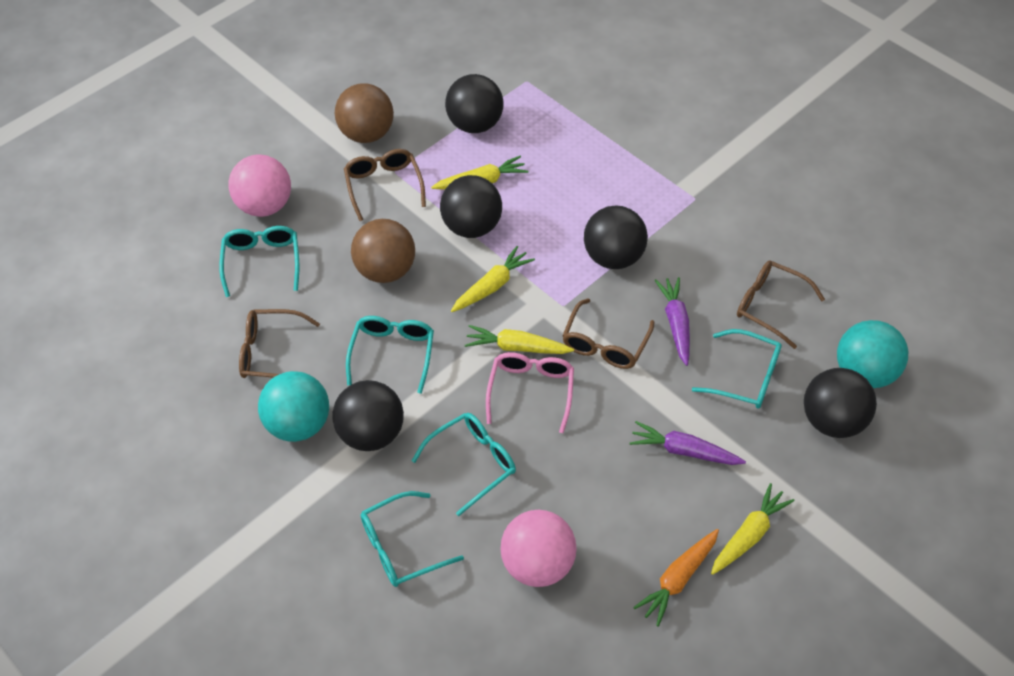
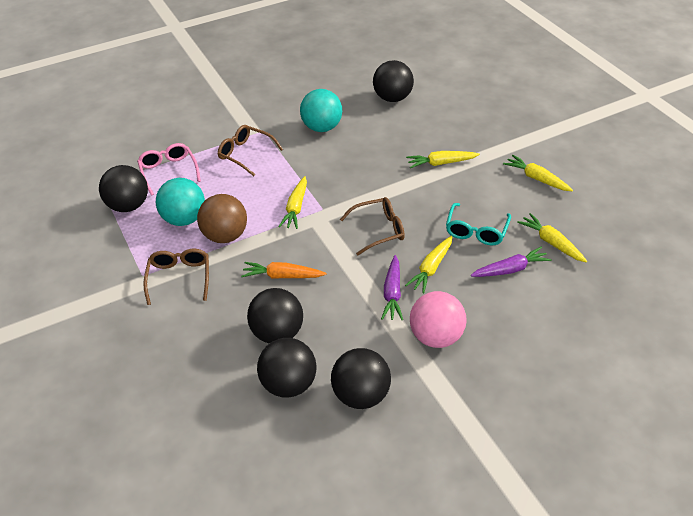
brown ball: [335,83,394,143] [351,219,415,283] = 2 -> [197,194,247,243] = 1
brown glasses: [239,309,320,378] [344,149,426,221] [562,298,654,369] [737,260,825,349] = 4 -> [143,249,209,305] [218,125,283,176] [340,197,405,256] = 3
pink ball: [228,154,291,217] [500,510,577,587] = 2 -> [410,291,467,348] = 1
turquoise glasses: [219,226,299,297] [346,316,434,394] [361,491,464,587] [412,413,516,516] [692,329,782,409] = 5 -> [446,203,511,245] = 1
yellow carrot: [431,156,528,189] [451,246,535,312] [465,325,574,354] [711,483,794,575] = 4 -> [278,176,307,229] [405,236,452,293] [406,151,480,168] [503,155,573,191] [517,213,587,263] = 5

